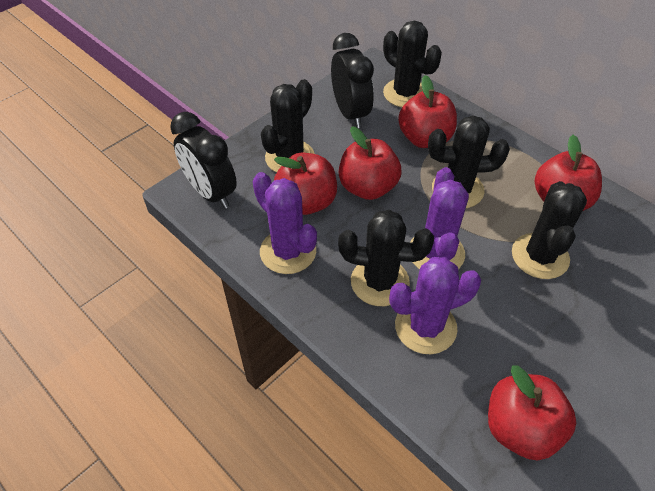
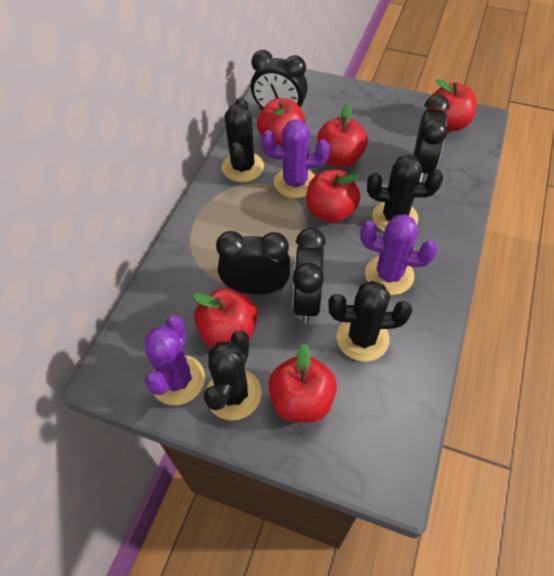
black cactus: [261,79,315,173] [338,210,434,306] [383,20,442,107] [428,115,510,208] [512,181,587,279] = 5 -> [204,330,261,421] [222,97,264,182] [328,281,412,362] [367,155,443,232] = 4
black clock: [170,112,237,209] [331,33,374,128] = 2 -> [216,231,290,294] [251,50,308,110] [293,227,326,323] [413,95,450,182] = 4
red apple: [274,153,337,215] [339,126,402,200] [398,75,457,148] [488,365,576,460] [535,135,602,211] = 5 -> [193,288,257,348] [257,98,305,145] [268,343,337,423] [306,170,361,223] [317,103,368,167] [427,79,477,132] = 6

